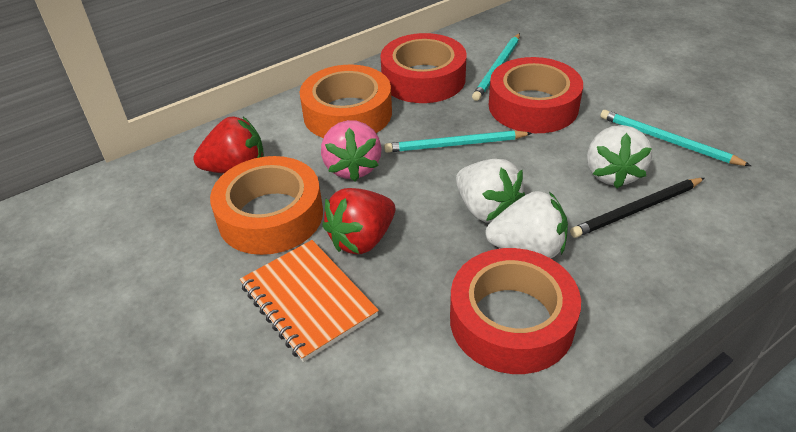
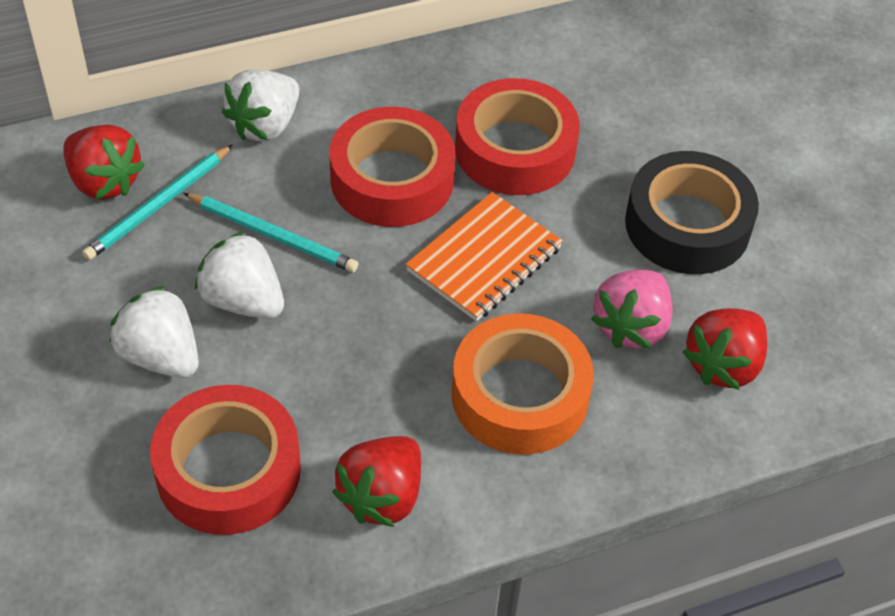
black pencil: [570,178,705,238] = 1 -> none = 0
black tape: none = 0 -> [625,151,759,274] = 1
orange tape: [210,156,323,255] [300,65,392,138] = 2 -> [452,313,594,455] = 1
red strawberry: [193,117,264,174] [323,188,395,254] = 2 -> [63,125,145,200] [332,436,421,527] [683,308,767,390] = 3
turquoise pencil: [384,130,532,153] [472,33,520,101] [600,110,751,166] = 3 -> [82,145,233,260] [183,193,358,272] = 2

